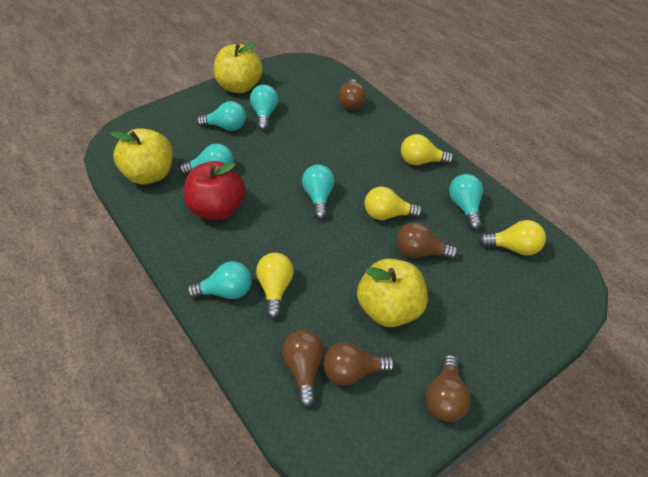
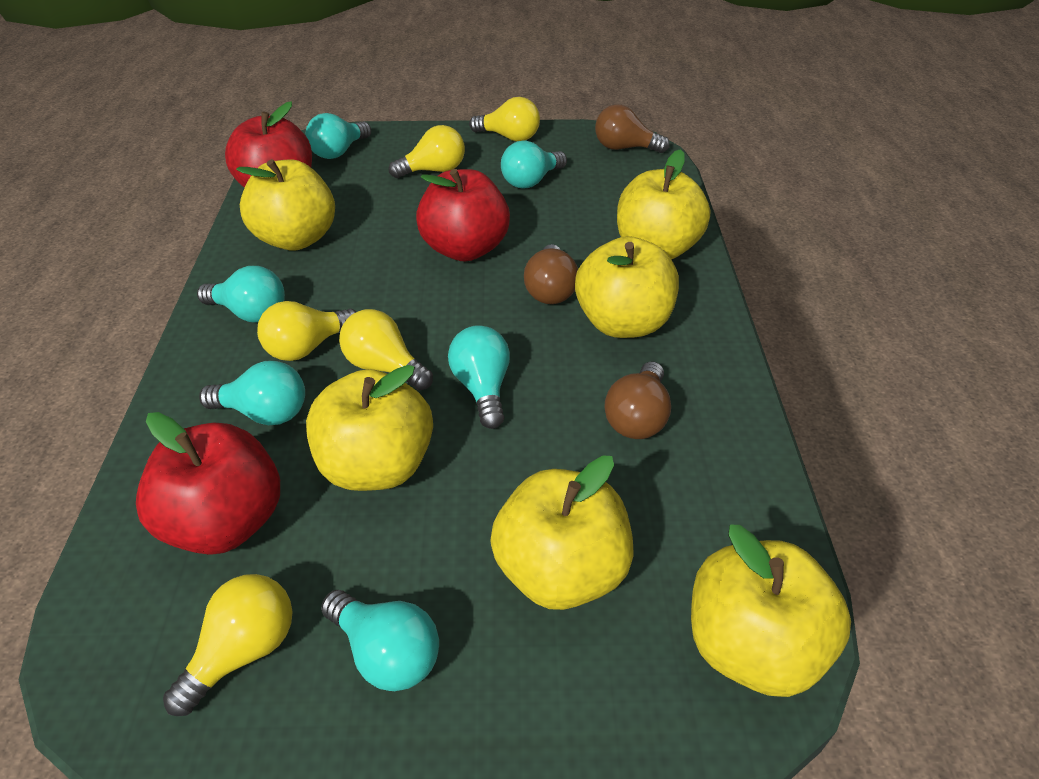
brown light bulb: [282,330,324,408] [323,342,395,386] [338,79,366,110] [397,222,458,259] [425,355,471,422] = 5 -> [524,244,578,304] [595,104,670,153] [605,361,671,439] = 3
red apple: [184,161,245,220] = 1 -> [136,412,280,555] [225,101,312,188] [416,169,510,261] = 3
yellow apple: [110,128,173,185] [214,42,263,93] [357,259,428,327] = 3 -> [236,159,335,251] [306,365,433,491] [490,455,634,610] [575,236,679,338] [617,149,710,259] [691,525,851,697] = 6
yellow light bulb: [256,253,294,319] [364,186,423,220] [401,134,454,165] [478,220,546,256] = 4 -> [163,574,293,716] [257,301,356,361] [339,309,433,391] [389,125,465,178] [469,97,540,141] = 5

